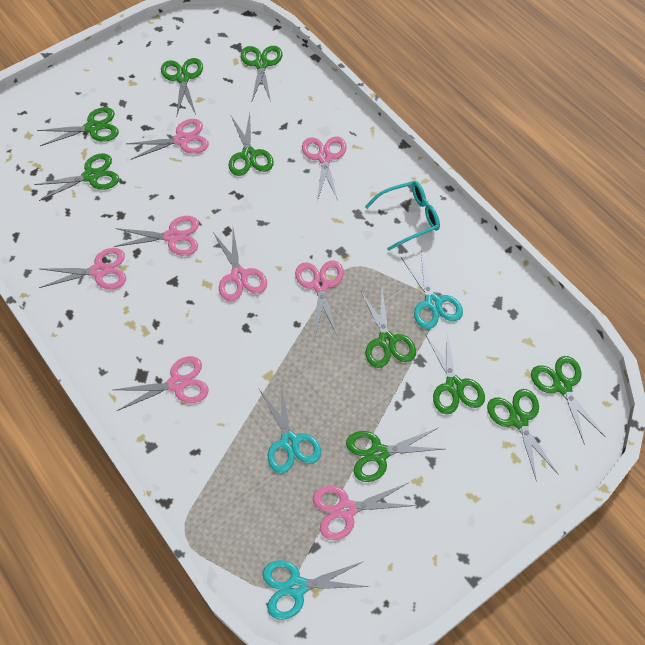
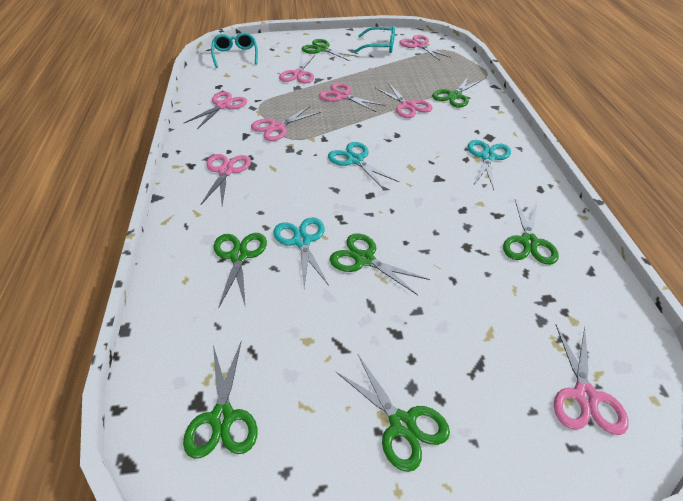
green scissors: [33,153,119,201] [37,107,119,146] [161,58,203,115] [228,113,274,176] [241,46,282,101] [346,427,443,482] [361,290,416,368] [425,328,485,414] [487,389,559,482] [531,356,605,445] = 10 -> [183,342,257,459] [214,233,267,308] [301,39,359,61] [330,233,430,295] [335,355,450,472] [432,76,482,108] [503,200,559,265] = 7
turquoise glasses: [365,181,440,251] = 1 -> [211,32,258,68] [353,26,395,53] = 2

